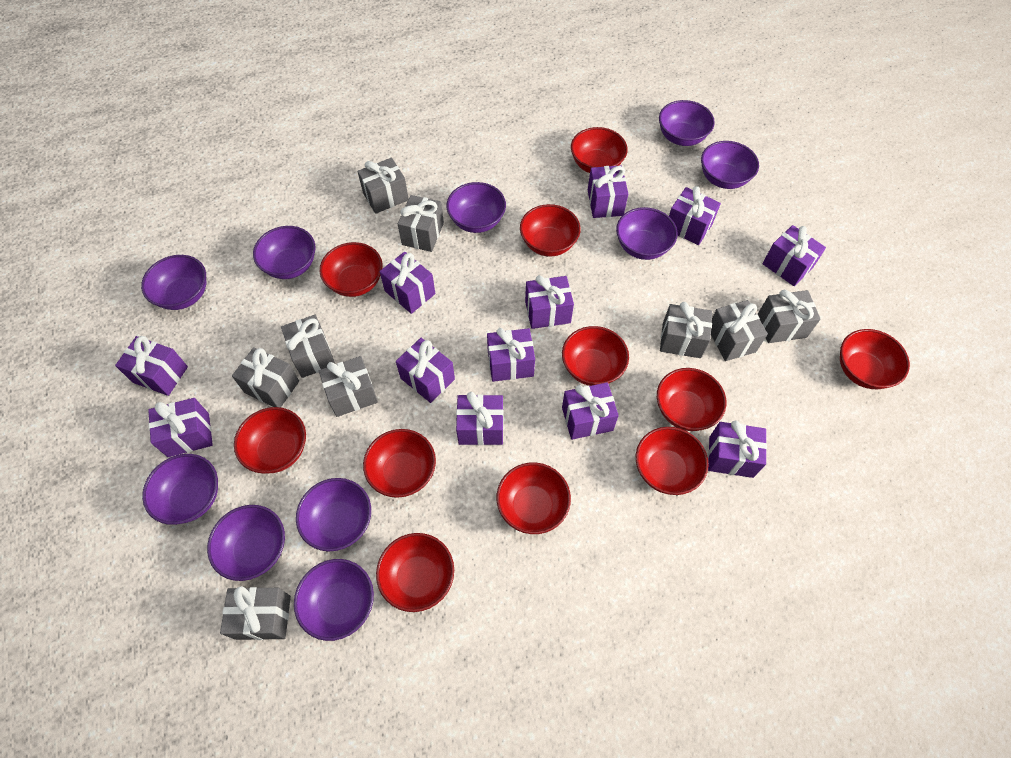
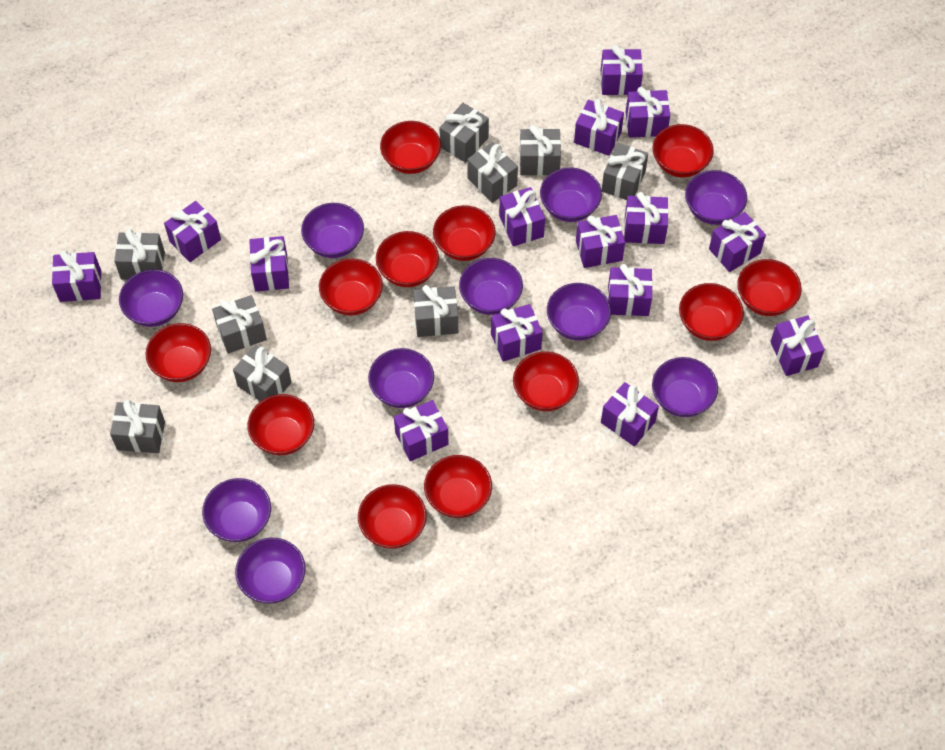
purple gift: [115,336,188,396] [148,398,213,457] [380,252,435,314] [396,338,455,403] [456,392,504,445] [487,328,535,382] [525,275,574,329] [562,382,619,440] [588,165,628,218] [669,186,721,245] [708,421,767,478] [762,225,826,286] = 12 -> [52,250,101,302] [164,201,221,262] [249,236,289,291] [394,400,449,461] [491,304,543,362] [499,187,545,246] [574,99,624,156] [576,215,625,268] [601,45,643,95] [601,382,659,446] [608,264,653,316] [624,192,669,244] [626,87,670,138] [709,212,766,272] [770,315,825,376] = 15
red bowl: [234,407,306,474] [320,242,383,297] [363,429,436,498] [376,533,454,612] [497,463,571,534] [520,204,581,257] [562,326,629,386] [571,127,627,173] [636,427,708,495] [657,368,726,431] [840,329,910,389] = 11 -> [146,323,211,382] [247,394,314,455] [319,258,383,316] [358,484,427,549] [376,231,439,287] [380,121,441,174] [424,455,492,518] [433,205,496,261] [513,351,579,411] [653,124,714,177] [679,283,744,341] [737,259,802,316] = 12

